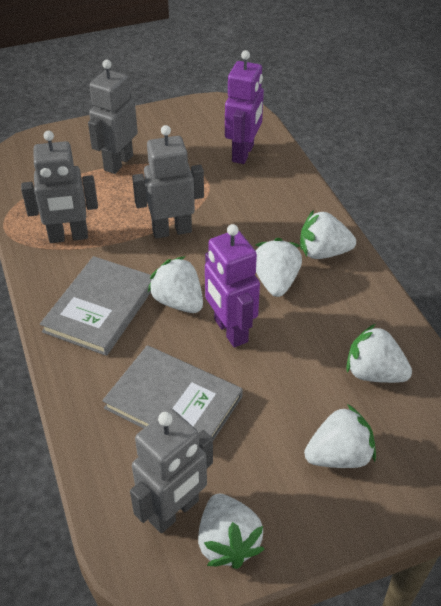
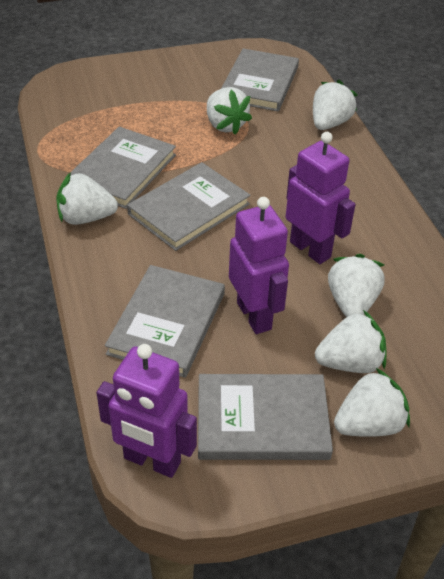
grey book: [40,256,152,356] [102,345,243,441] = 2 -> [70,127,176,209] [105,265,225,378] [127,162,250,251] [198,374,333,460] [221,48,299,111] = 5
grey robot: [21,130,98,243] [88,60,138,174] [130,409,213,533] [132,125,204,238] = 4 -> none = 0
purple robot: [205,224,260,348] [225,50,264,164] = 2 -> [96,344,197,478] [229,197,289,334] [286,132,356,264] = 3

